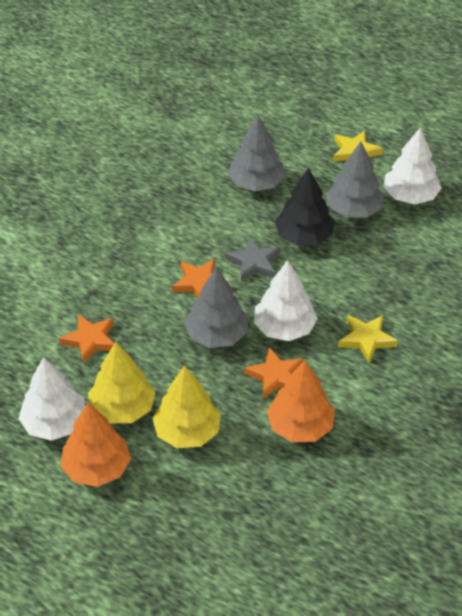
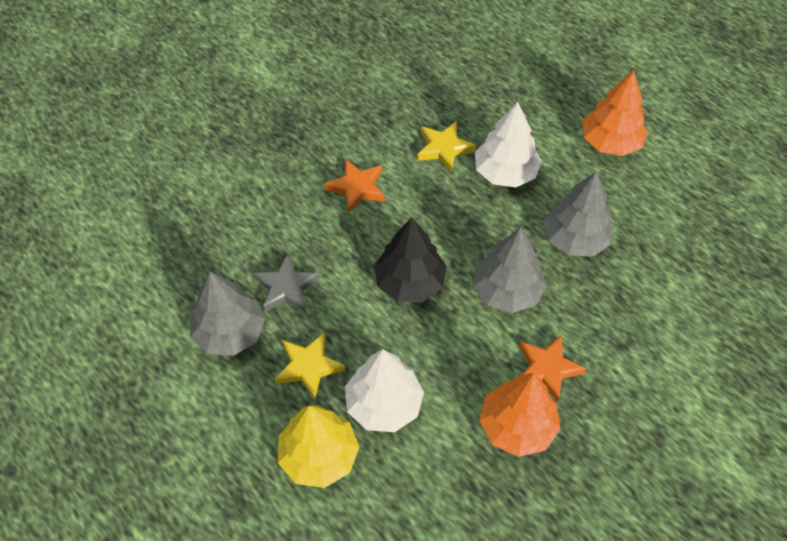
orange star: [59,314,115,364] [172,259,229,298] [244,347,303,399] = 3 -> [324,158,385,213] [519,335,586,402] = 2
white tree: [18,357,85,441] [254,260,318,341] [383,127,442,205] = 3 -> [345,349,424,432] [475,102,542,188] = 2
yellow tree: [88,342,156,424] [152,365,221,448] = 2 -> [278,405,359,488] = 1

